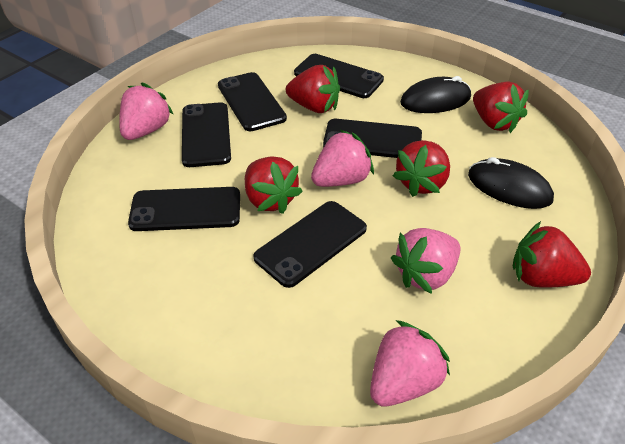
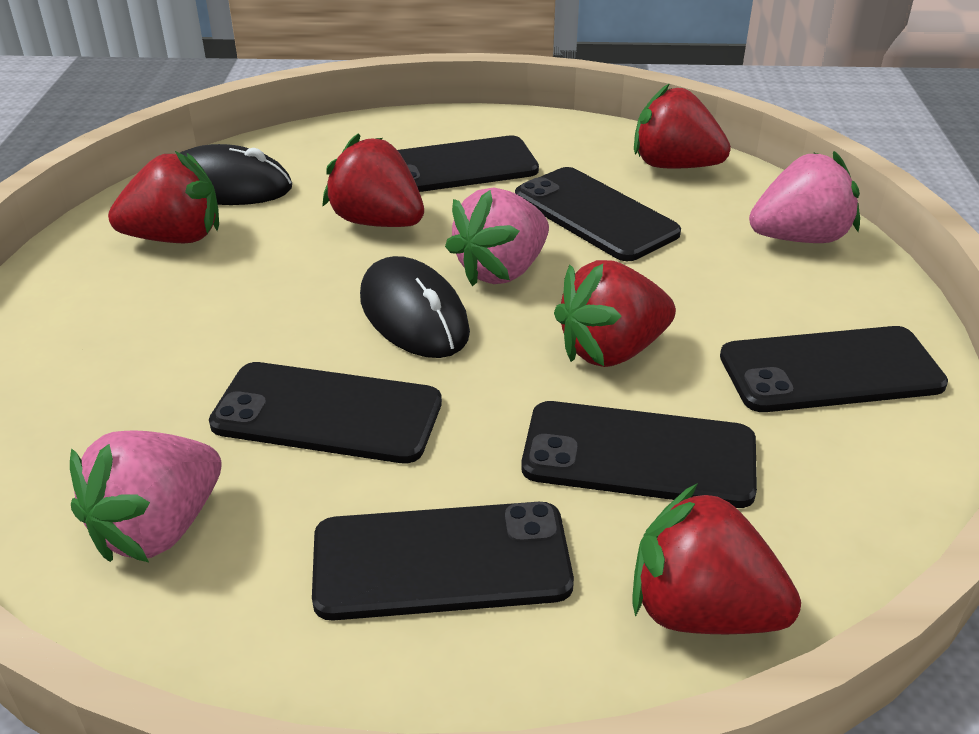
pink strawberry: [119,83,174,140] [311,130,374,187] [370,320,450,407] [391,228,460,294] = 4 -> [70,430,222,562] [445,187,549,286] [749,151,860,243] = 3

